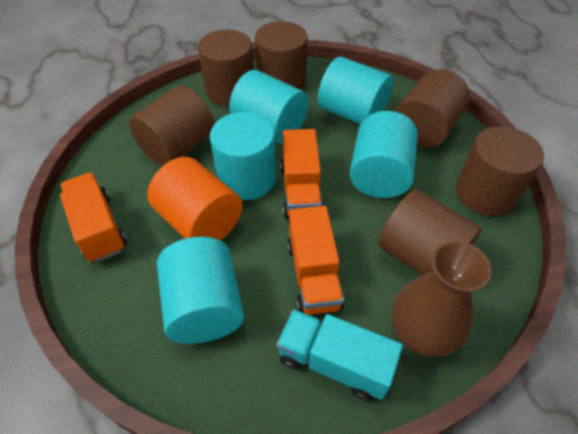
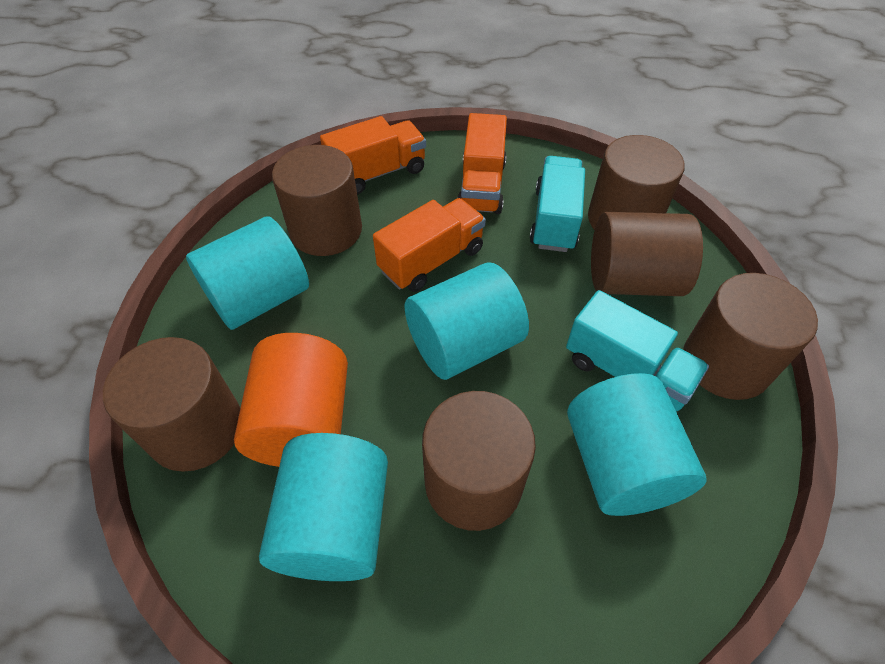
brown vase: [392,241,492,357] = 1 -> none = 0
turquoise cylinder: [157,237,244,344] [210,112,276,200] [229,70,308,144] [318,57,393,124] [349,111,418,198] = 5 -> [186,216,309,330] [259,433,388,581] [404,262,529,380] [567,373,707,516] = 4
turquoise truck: [276,309,403,401] = 1 -> [530,156,585,252] [566,290,709,411] = 2

